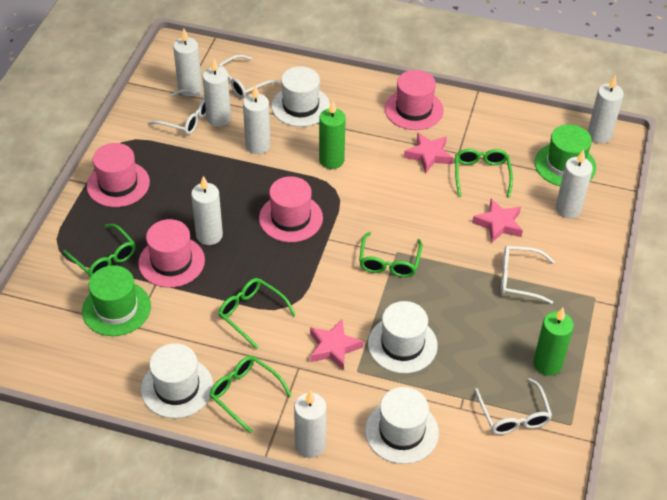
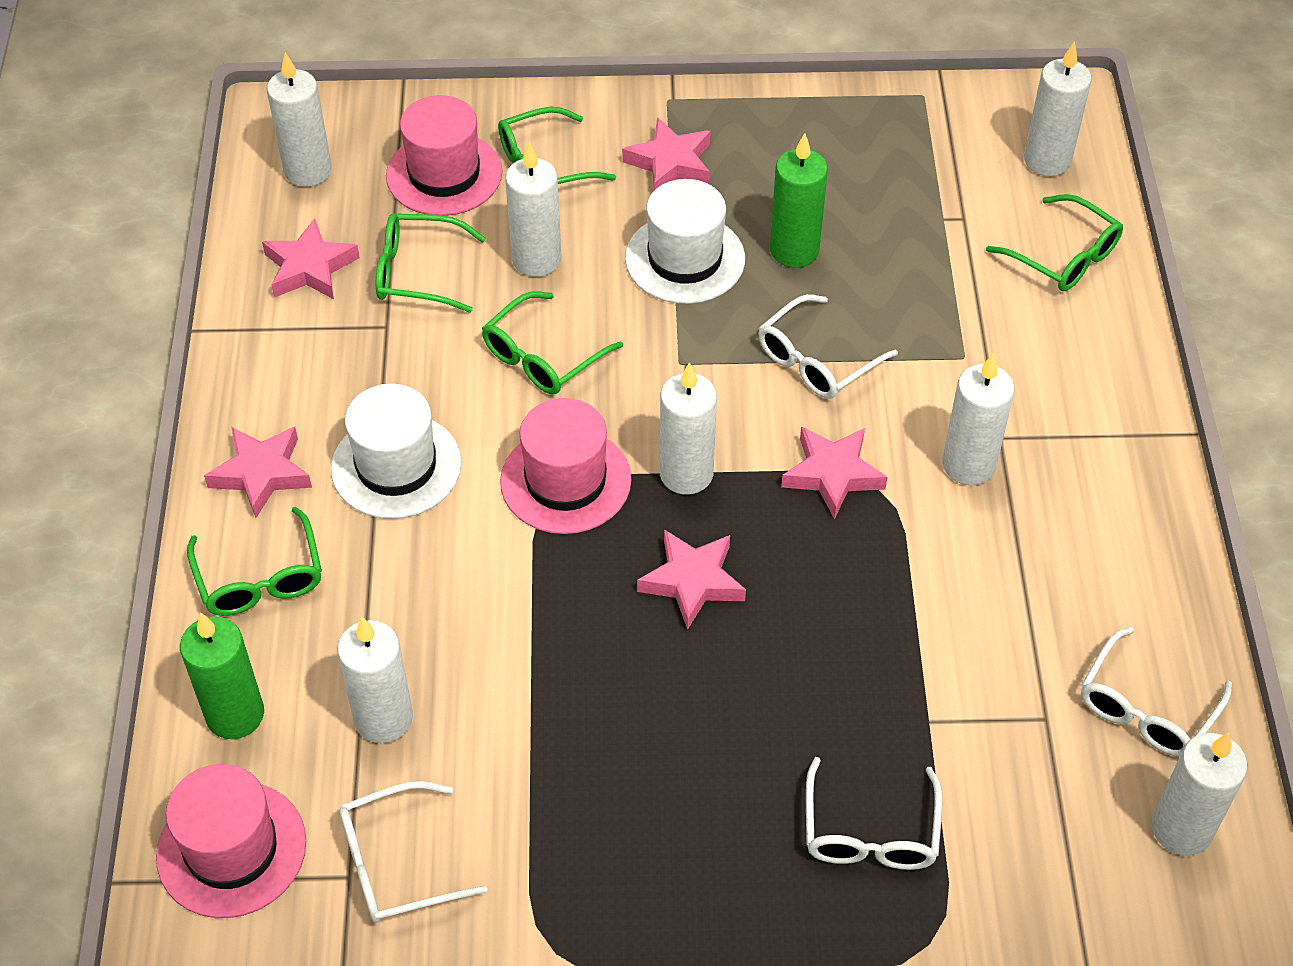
green hat: [82,265,151,336] [535,124,596,186] = 2 -> none = 0
pink hat: [87,143,150,207] [138,219,205,288] [259,176,323,242] [385,70,444,130] = 4 -> [156,764,306,918] [386,95,502,216] [500,398,631,534] = 3
pink star: [310,319,363,371] [404,132,453,173] [472,199,523,243] = 3 -> [204,427,312,518] [262,218,360,299] [622,117,711,190] [637,529,746,630] [781,427,888,519] = 5
white hat: [141,343,213,418] [271,67,330,127] [365,387,439,464] [368,301,438,374] = 4 -> [331,384,462,519] [625,179,745,304] = 2

